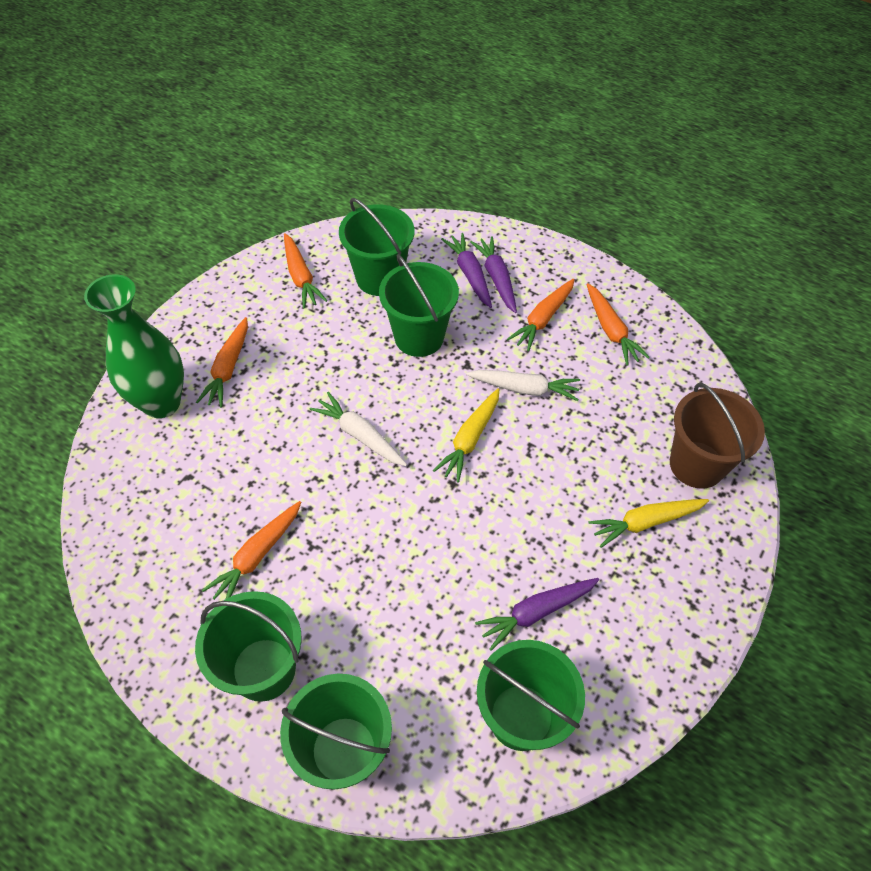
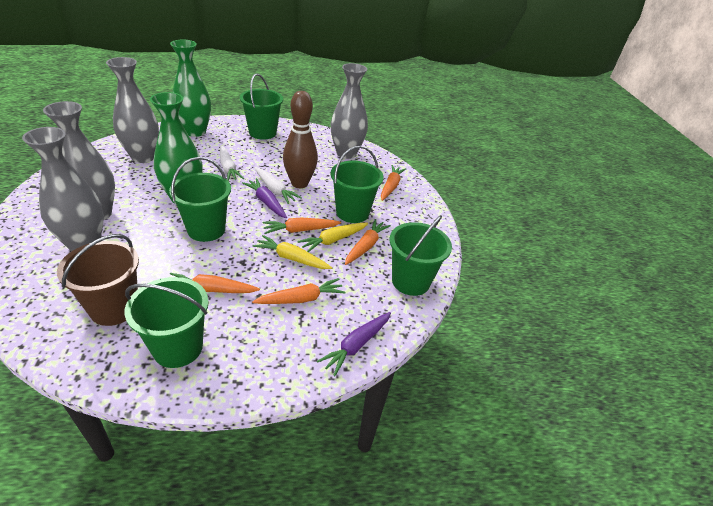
brown bowling pin: none = 0 -> [283,91,318,188] = 1
green vase: [84,274,184,418] = 1 -> [150,92,203,204] [170,40,211,137] = 2
grey vase: none = 0 -> [22,127,104,252] [43,101,115,220] [106,57,159,163] [331,63,368,159] = 4
purple carrot: [441,233,492,308] [470,236,517,313] [475,578,599,651] = 3 -> [242,178,287,218] [317,312,391,376] = 2

